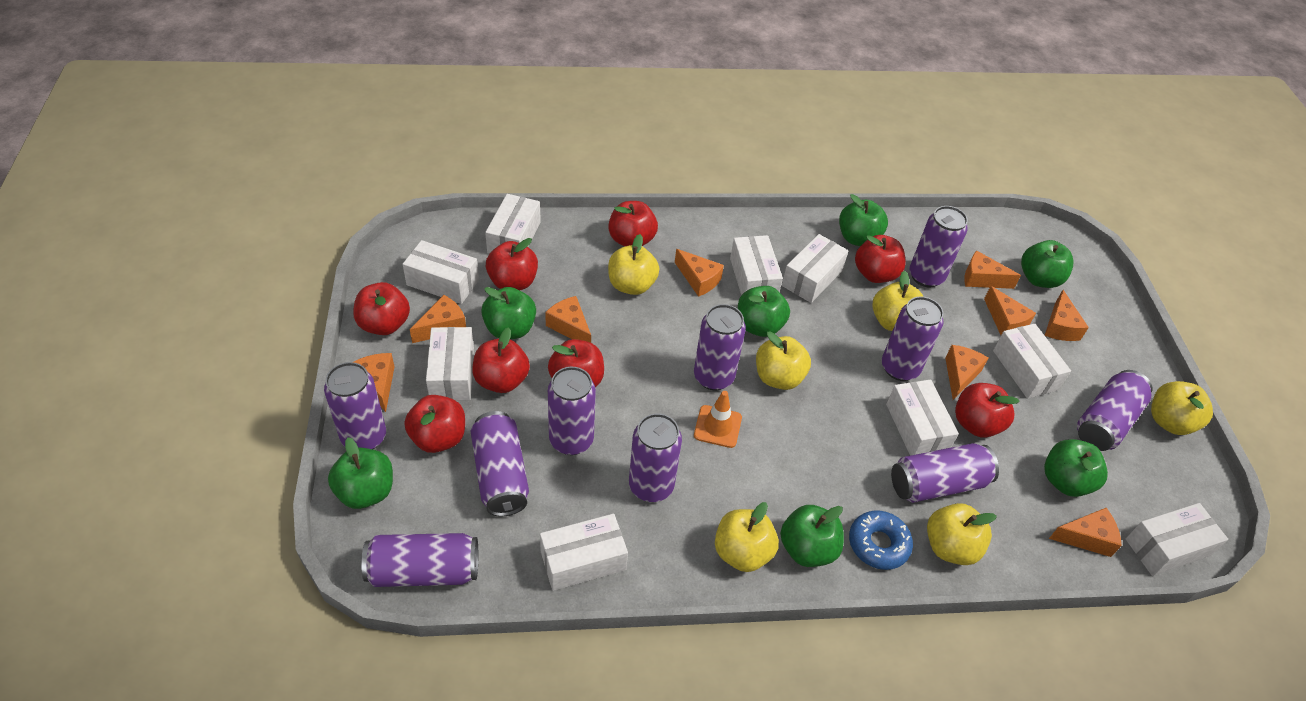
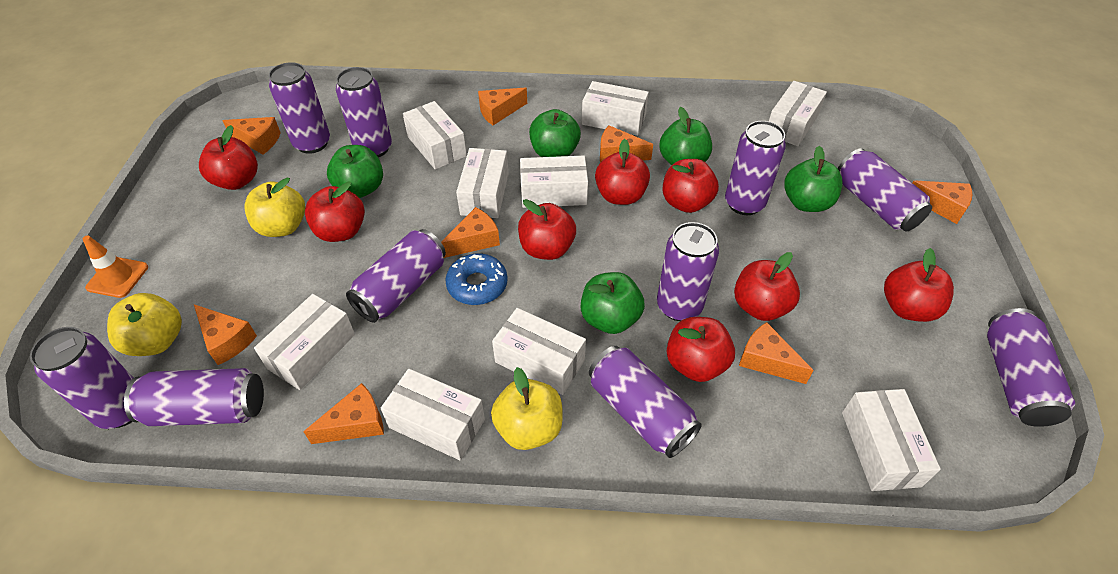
green apple: [328,437,393,509] [481,287,536,339] [738,286,790,337] [780,505,844,567] [839,194,888,246] [1021,240,1073,288] [1044,439,1108,497] = 7 -> [327,145,383,198] [529,109,581,157] [581,272,645,334] [659,107,712,165] [784,146,842,212] = 5
orange cheese: [354,353,395,412] [410,295,466,343] [545,296,591,343] [675,249,724,297] [945,345,988,400] [964,250,1021,289] [984,286,1036,335] [1044,290,1089,341] [1049,508,1122,557] = 9 -> [194,304,257,365] [222,117,281,155] [303,383,384,444] [441,207,500,258] [478,87,527,125] [600,125,653,163] [739,322,814,384] [912,180,972,224] = 8
yellow apple: [608,234,659,295] [715,502,779,572] [756,331,811,390] [873,271,923,331] [927,503,997,565] [1151,381,1213,435] = 6 -> [107,293,182,356] [245,178,305,237] [491,367,563,450] = 3

